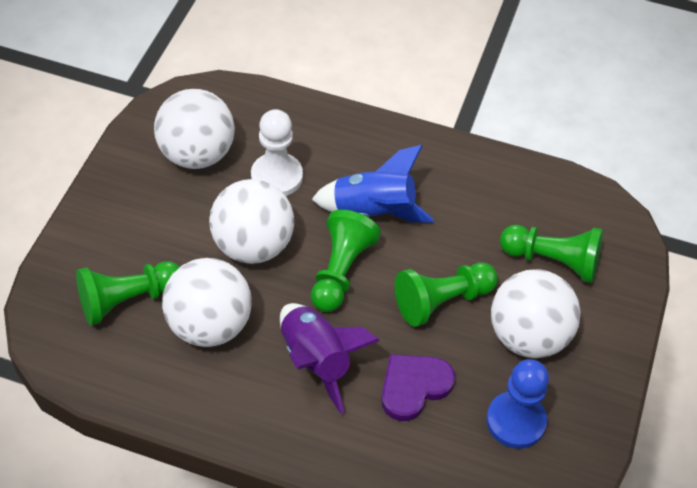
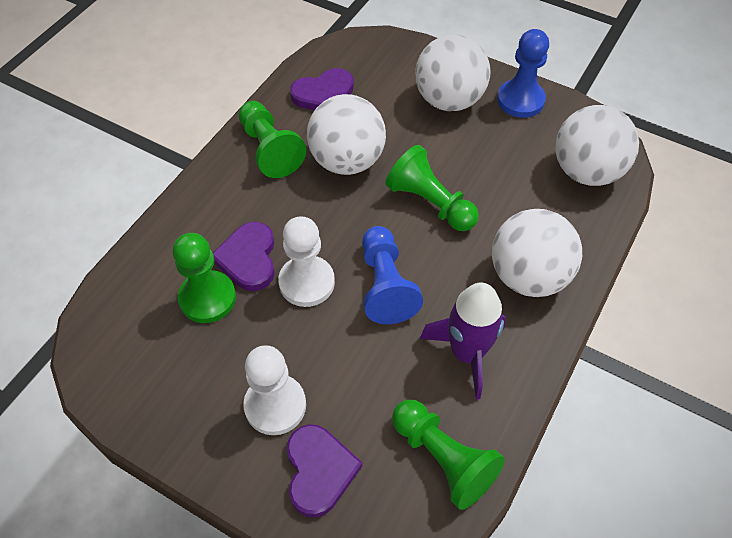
blue pawn: [486,359,549,449] = 1 -> [362,226,423,324] [497,29,549,118] = 2
blue rocket: [312,145,434,223] = 1 -> none = 0
purple heart: [381,354,455,421] = 1 -> [213,222,275,291] [287,424,362,518] [290,68,354,111] = 3
white pawn: [251,109,303,196] = 1 -> [243,345,306,435] [278,216,335,307] = 2

